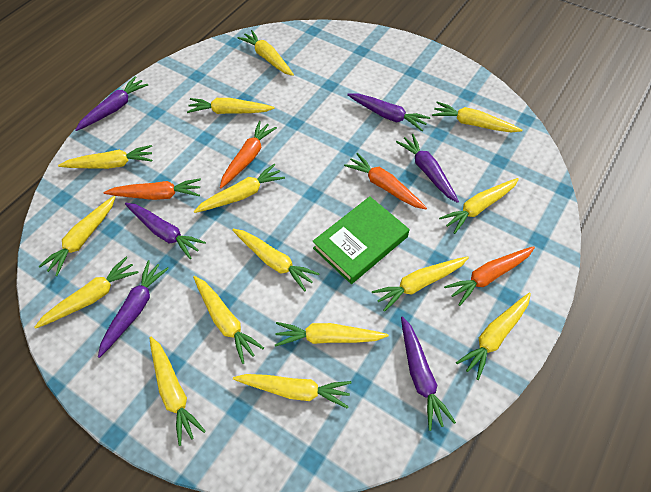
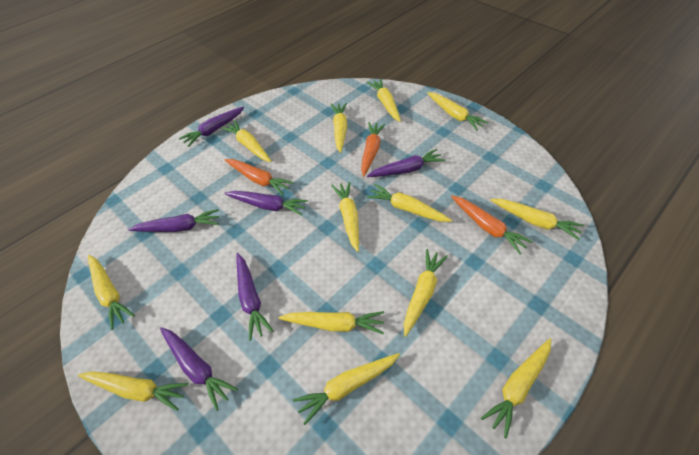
green book: [312,196,409,284] = 1 -> none = 0
orange carrot: [104,178,201,200] [220,121,277,188] [344,153,427,209] [444,246,535,306] = 4 -> [224,159,294,195] [361,122,385,177] [451,196,533,254] = 3
yellow carrot: [35,257,138,328] [39,196,115,276] [58,145,152,169] [149,336,206,446] [187,98,275,114] [193,276,264,364] [194,164,285,213] [232,229,319,292] [233,374,351,409] [238,30,294,76] [275,322,389,347] [372,256,469,312] [432,102,522,132] [439,178,519,234] [456,293,531,380] = 15 -> [78,371,189,411] [88,255,135,330] [221,120,271,162] [279,311,384,334] [293,353,400,425] [331,103,347,153] [331,182,359,252] [367,79,401,122] [367,184,452,222] [404,249,448,337] [428,92,488,131] [481,338,551,439] [491,199,584,240] = 13

